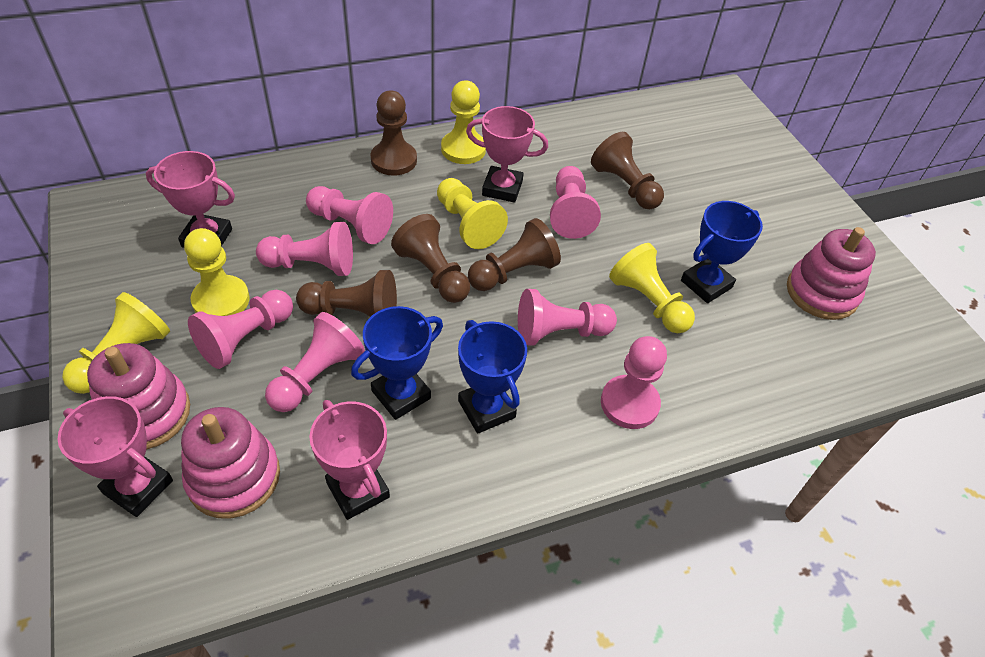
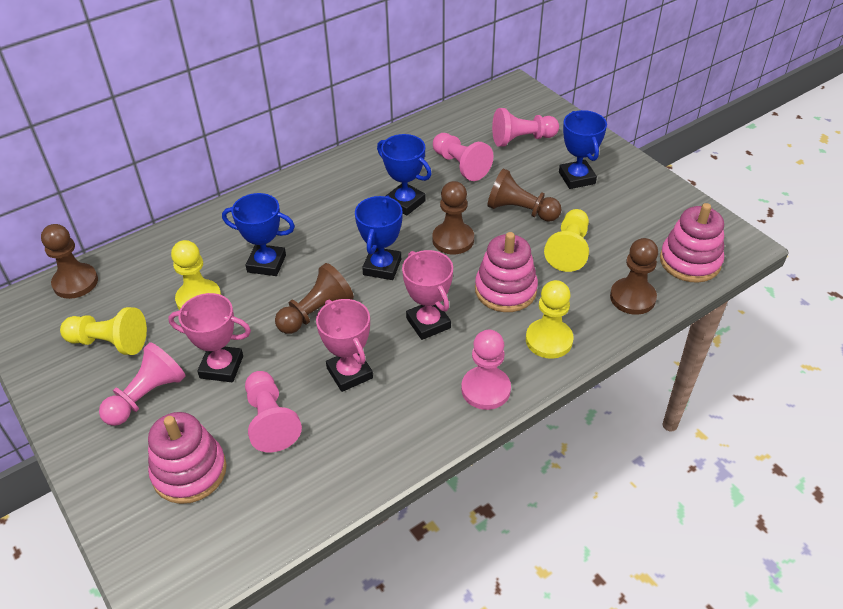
blue trophy: [351,306,443,420] [458,320,527,434] [681,201,763,303] = 3 -> [222,193,295,276] [355,195,403,280] [377,134,432,216] [559,110,607,189] = 4
pink pawn: [188,290,293,369] [256,222,353,276] [265,312,365,412] [306,186,393,244] [518,289,617,346] [550,166,601,239] [601,336,667,429] = 7 -> [99,342,186,426] [245,371,302,452] [433,133,493,181] [461,330,511,410] [492,108,559,147] = 5
pink trophy: [57,396,173,517] [146,151,235,248] [309,400,390,520] [466,106,548,203] = 4 -> [168,293,251,382] [316,299,373,392] [402,250,453,340] = 3
yellow pawn: [62,292,170,394] [184,228,250,316] [437,178,508,249] [441,81,486,164] [609,243,695,333] = 5 -> [60,307,147,355] [171,240,221,310] [526,280,574,359] [544,209,589,272] = 4

